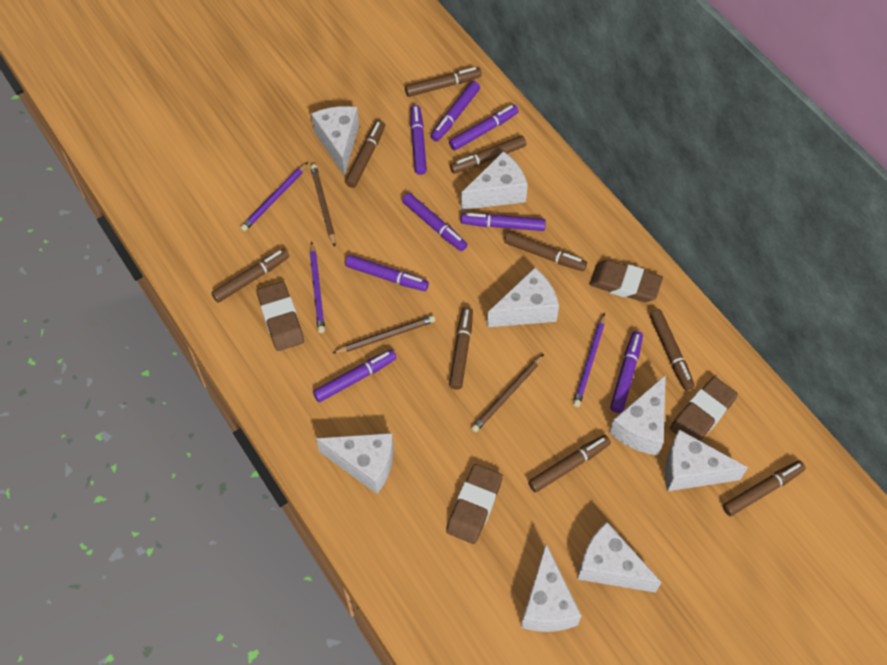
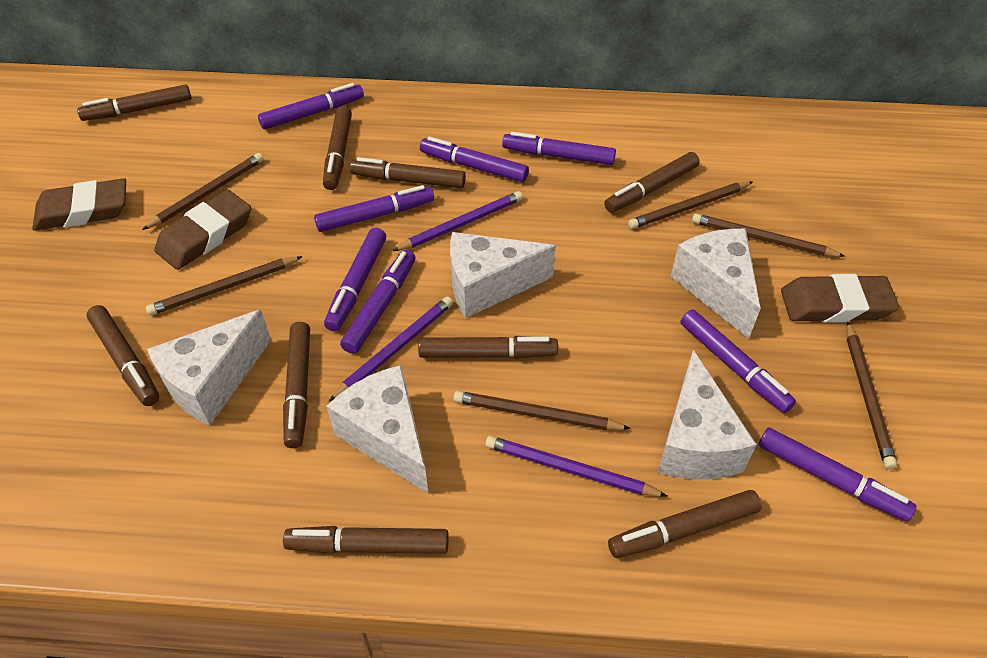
brown eraser: [257,282,304,351] [446,464,503,544] [590,260,663,302] [670,377,738,441] = 4 -> [32,178,126,231] [154,190,251,270] [781,274,899,323] = 3
brown pencil: [310,164,335,247] [333,315,435,353] [471,354,544,433] = 3 -> [142,153,264,230] [146,256,303,315] [453,391,631,430] [628,181,753,229] [692,214,845,257] [847,321,897,469] = 6
white cheese: [311,106,359,176] [316,433,393,494] [461,151,528,210] [487,267,559,327] [521,544,581,632] [577,522,662,593] [609,375,666,455] [665,429,748,491] = 8 -> [147,309,271,425] [326,365,429,494] [450,232,556,318] [657,350,757,479] [670,229,761,339] = 5

